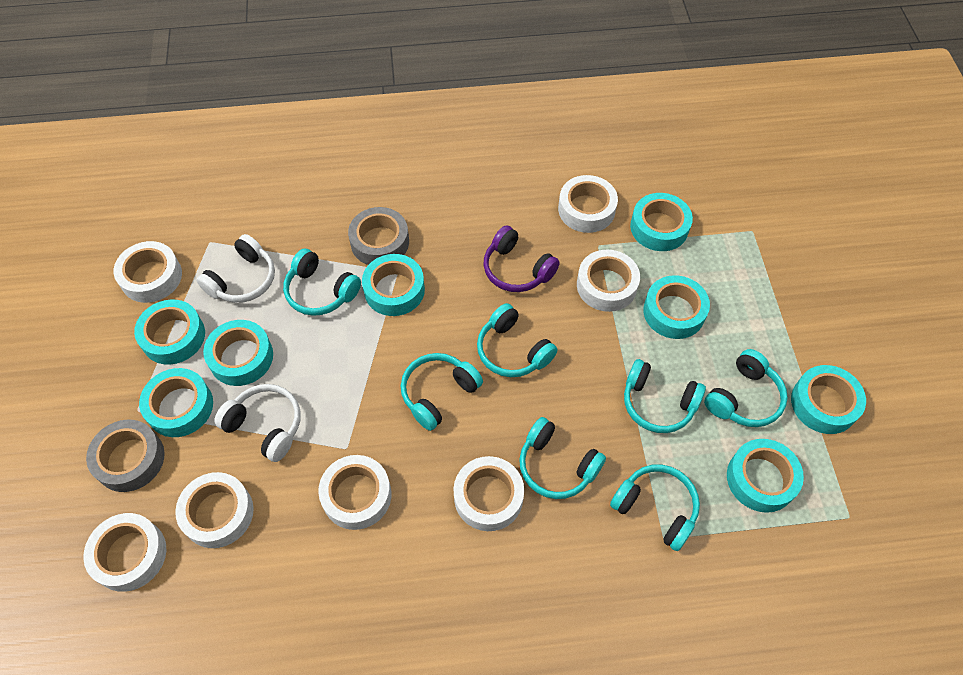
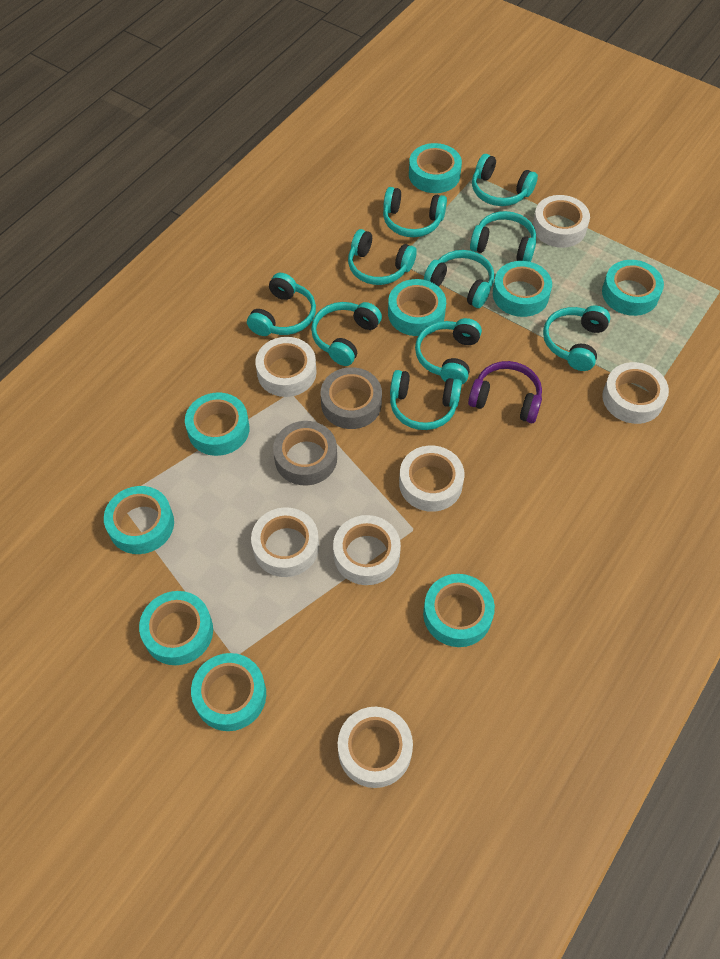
turquoise headphones: [283,249,361,316] [401,353,483,431] [477,303,557,377] [519,417,606,499] [610,464,700,551] [624,359,706,433] [704,349,788,427] = 7 -> [247,273,316,336] [311,302,382,366] [348,229,417,285] [383,187,447,237] [390,370,462,430] [415,318,482,384] [424,250,494,308] [470,211,536,262] [472,154,538,206] [543,306,610,371] = 10
turquoise tape: [134,299,205,365] [139,368,213,437] [203,320,273,386] [362,254,425,316] [630,193,693,251] [643,275,710,339] [727,439,804,513] [791,365,866,434] = 8 -> [104,486,174,554] [139,591,213,665] [185,393,250,456] [191,653,266,731] [388,279,446,336] [409,143,462,193] [423,574,495,647] [493,261,552,317] [602,260,664,316] = 9
white headphones: [197,234,275,303] [214,384,301,462] = 2 -> none = 0

